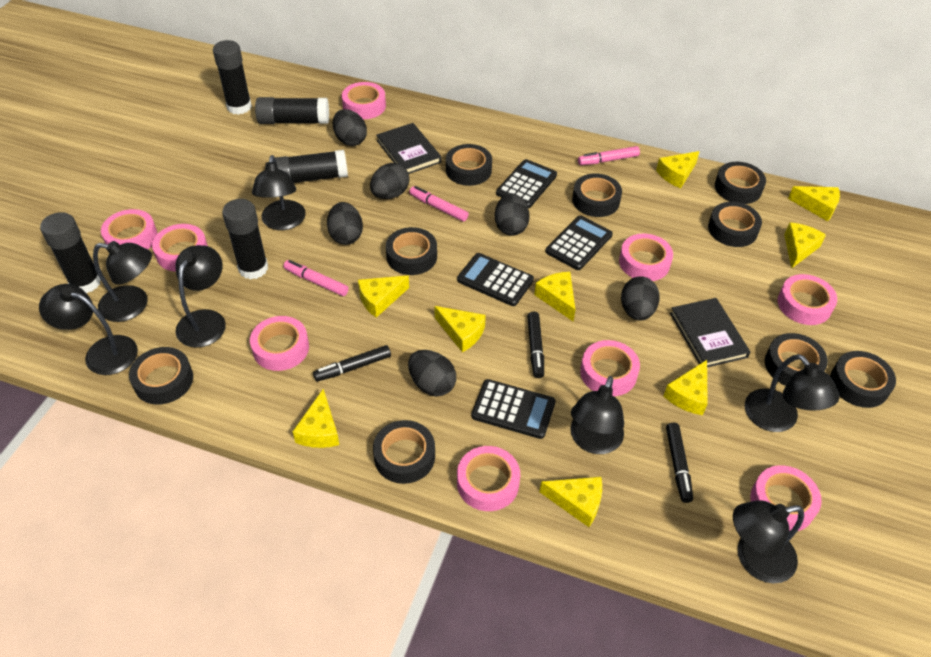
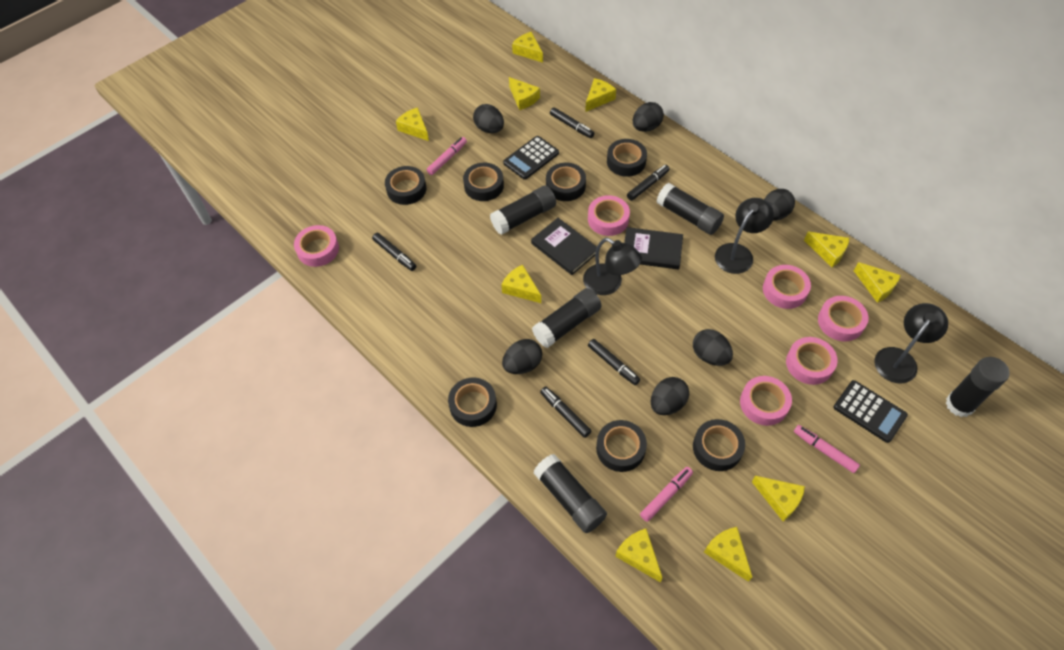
black calculator: [457,253,534,306] [471,379,556,439] [496,159,557,208] [546,216,613,270] = 4 -> [503,136,559,180] [833,380,908,443] = 2
black lamp: [39,284,138,375] [93,241,152,322] [176,245,226,348] [252,155,306,230] [571,376,624,454] [733,501,804,583] [745,354,840,432] = 7 -> [583,238,642,295] [715,198,774,274] [874,303,948,383] = 3
black marker: [313,345,391,382] [527,312,544,378] [666,423,693,503] = 3 -> [372,233,417,271] [540,387,591,438] [550,107,594,138] [588,339,640,385] [627,165,670,201] = 5
black tape: [129,347,193,405] [373,420,435,484] [386,227,437,275] [446,144,492,186] [572,173,622,217] [708,202,762,247] [715,162,766,204] [765,333,828,386] [830,351,896,408] = 9 -> [385,166,427,205] [448,378,497,427] [463,163,504,201] [546,163,586,201] [596,420,647,472] [607,139,647,177] [693,419,745,471] = 7
pink tape: [101,209,158,249] [152,224,208,272] [250,316,309,371] [342,82,386,119] [457,446,520,511] [580,340,640,396] [619,233,673,281] [750,465,822,532] [777,274,837,325] = 9 -> [294,225,339,267] [588,195,630,236] [740,376,792,426] [763,265,811,309] [786,337,838,385] [818,296,869,341] = 6
yellow cheese: [292,389,339,448] [358,275,409,318] [435,306,486,352] [534,272,576,321] [539,477,602,527] [656,151,700,188] [664,360,708,415] [784,222,826,268] [788,186,840,221] = 9 -> [396,107,429,141] [501,265,541,303] [509,77,540,110] [512,32,543,63] [585,78,616,112] [615,529,662,583] [704,527,752,582] [752,476,805,522] [804,232,849,267] [854,262,901,303] = 10

